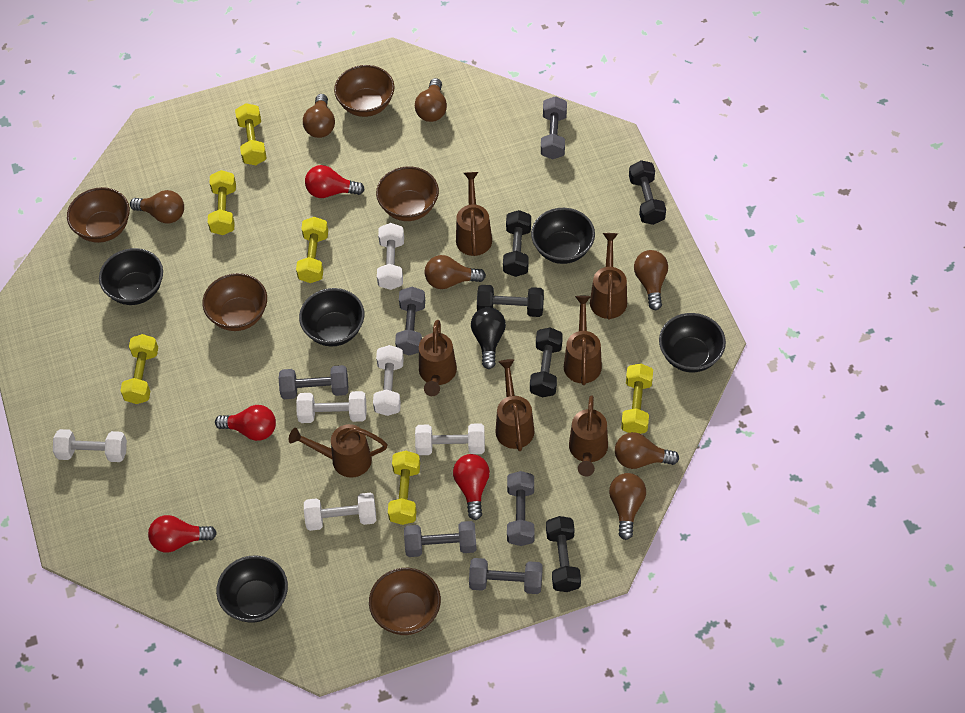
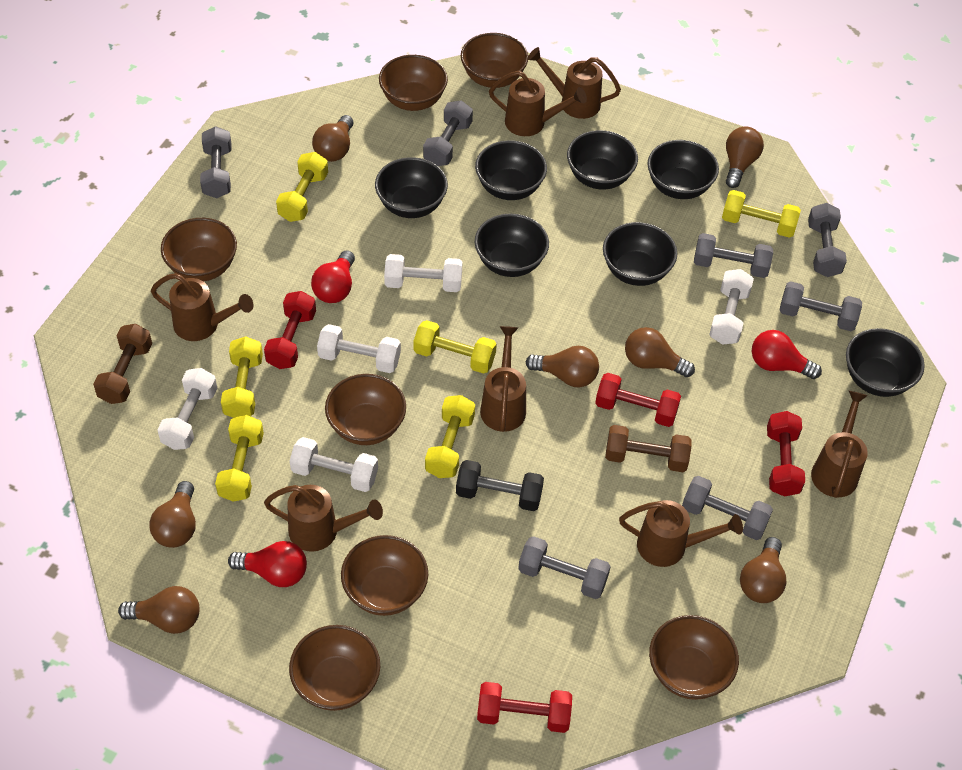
black bowl: [99,248,163,305] [216,555,288,623] [299,288,364,346] [531,208,595,264] [659,313,726,372] = 5 -> [375,157,448,218] [475,140,547,200] [475,214,549,277] [567,130,638,190] [603,222,677,286] [647,140,719,199] [846,328,925,397] = 7
black dumbbell: [477,285,544,317] [503,210,531,277] [530,327,563,397] [546,516,581,592] [629,160,666,225] = 5 -> [456,460,544,511] = 1
black light bulb: [471,307,506,369] = 1 -> none = 0
brown bowl: [67,187,130,243] [203,273,267,331] [334,65,395,117] [369,568,441,635] [376,166,439,221] = 5 -> [161,218,237,282] [289,625,380,711] [325,374,406,445] [341,535,428,616] [379,55,448,111] [461,33,528,88] [649,615,739,700] = 7
brown dumbbell: none = 0 -> [93,324,152,404] [605,425,691,472] = 2
grey dumbbell: [279,365,348,399] [395,287,425,355] [404,521,477,557] [469,558,543,594] [507,471,534,546] [541,96,567,160] = 6 -> [200,126,231,198] [423,100,473,166] [518,536,611,599] [682,476,773,540] [694,233,773,278] [779,281,862,331] [808,203,847,277] = 7
red dumbbell: none = 0 -> [264,291,316,369] [477,682,572,733] [595,373,681,427] [767,411,805,497] = 4
red light bulb: [148,515,217,553] [215,405,276,441] [305,165,365,198] [453,454,490,520] = 4 -> [228,541,307,587] [311,250,355,303] [752,330,822,379] = 3
white dumbbell: [53,429,127,462] [296,391,367,423] [304,493,376,531] [373,345,404,416] [377,223,404,290] [415,423,485,455] = 6 -> [157,368,217,450] [290,437,378,492] [317,324,401,373] [384,254,462,292] [709,269,754,345] = 5

